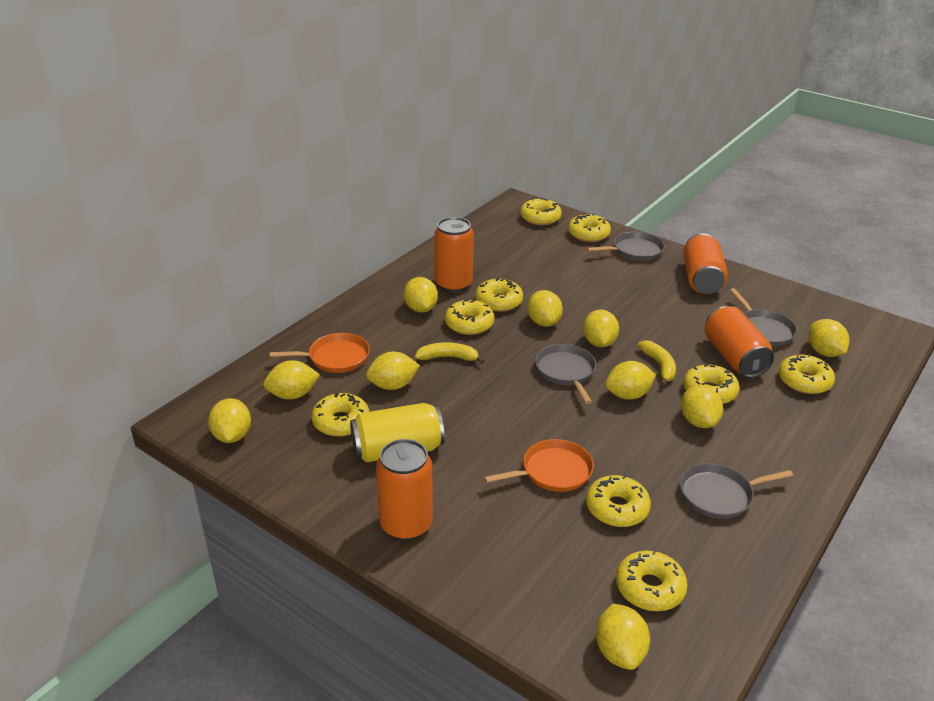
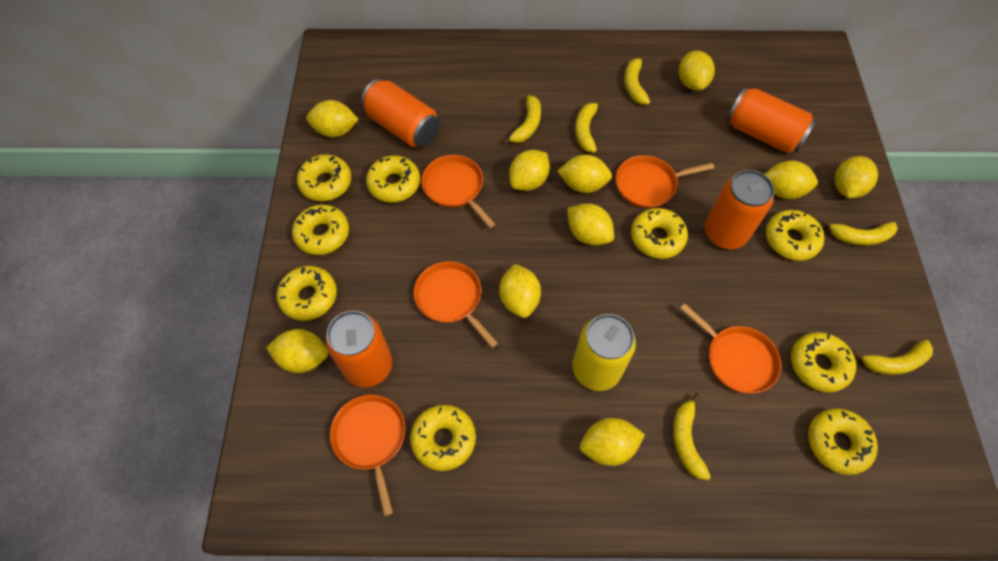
grey pan: [535,344,596,404] [586,232,665,261] [680,463,793,519] [730,288,797,346] = 4 -> none = 0
orange pan: [270,333,370,373] [484,439,594,492] = 2 -> [330,395,405,516] [414,261,498,348] [421,155,495,228] [616,155,714,208] [680,303,781,393] = 5
yellow banana: [415,342,485,364] [638,340,676,386] = 2 -> [502,95,541,144] [575,99,604,153] [624,55,650,105] [673,394,711,480] [822,219,898,246] [853,340,933,375] = 6

